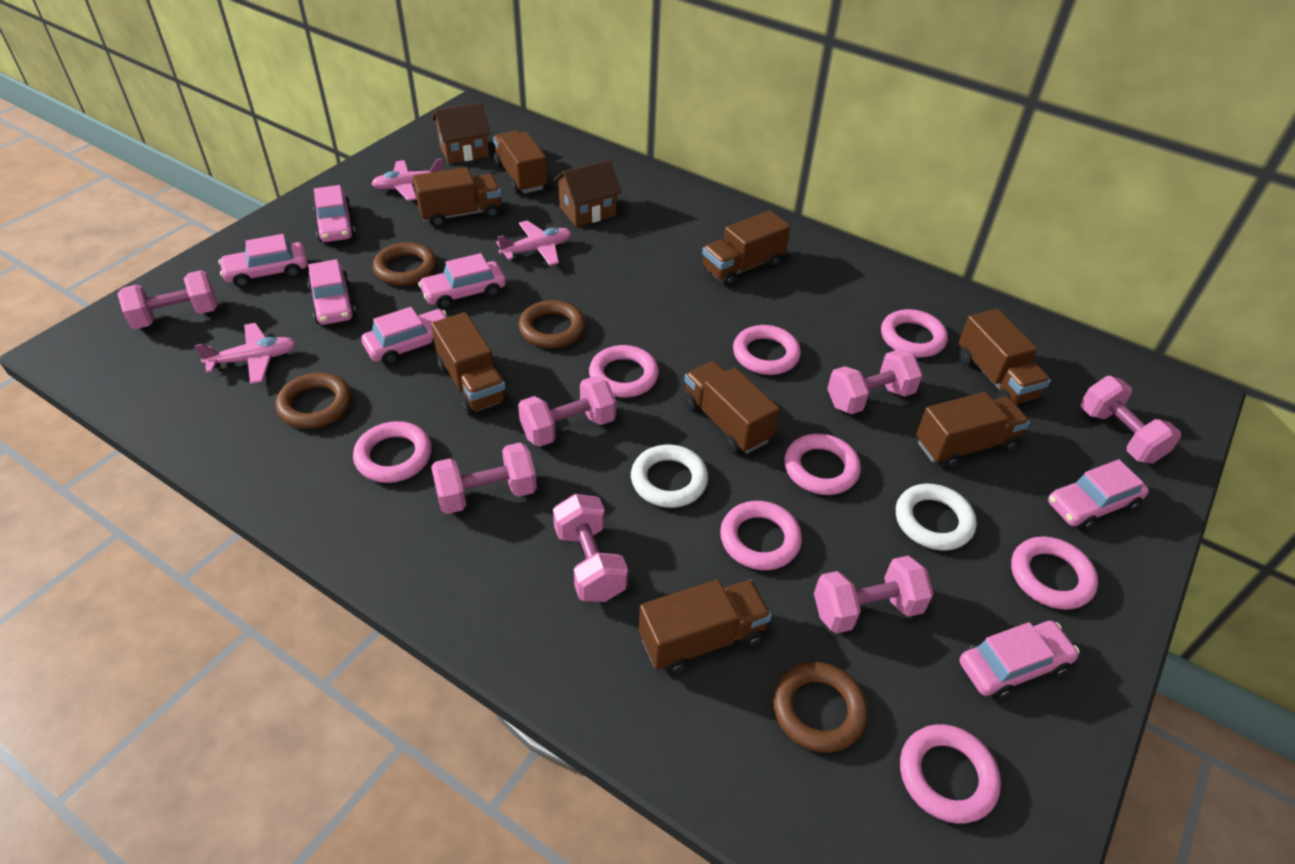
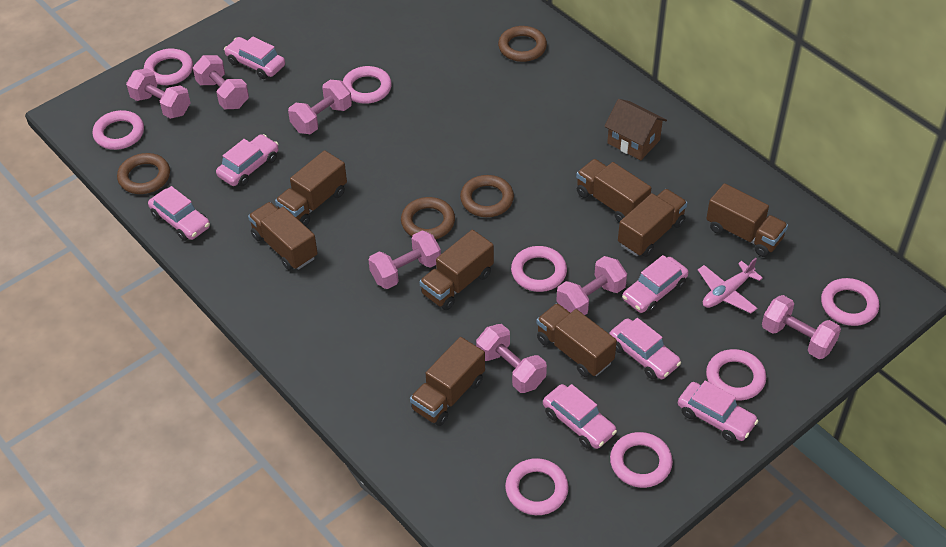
brown house: [432,103,490,164] [554,160,621,227] = 2 -> [604,99,667,160] = 1
pink plane: [195,323,296,384] [372,158,443,201] [496,220,572,266] = 3 -> [698,258,763,313] = 1
white ring: [631,445,708,508] [896,484,977,550] = 2 -> none = 0

